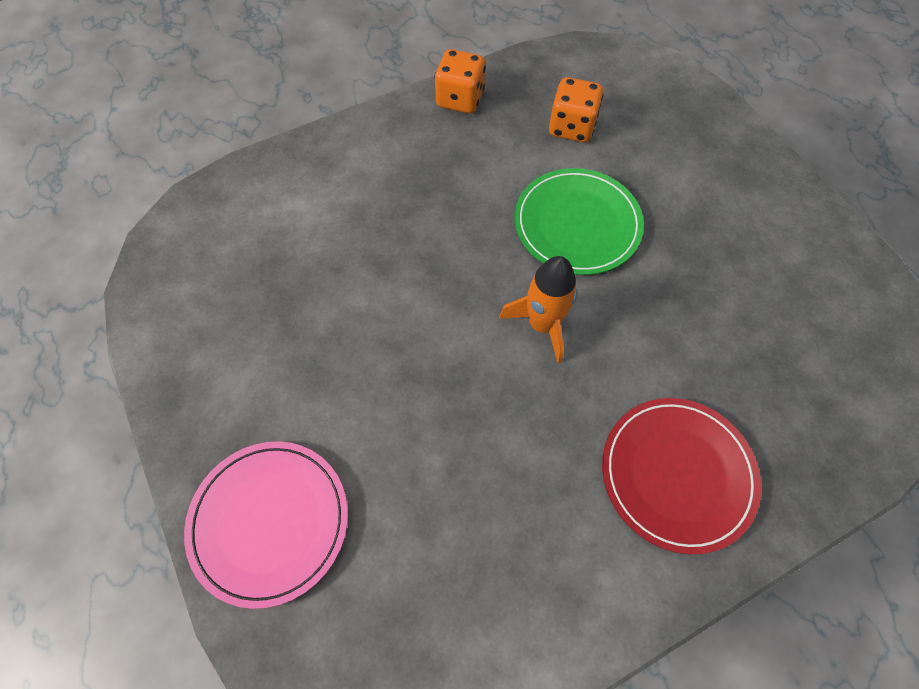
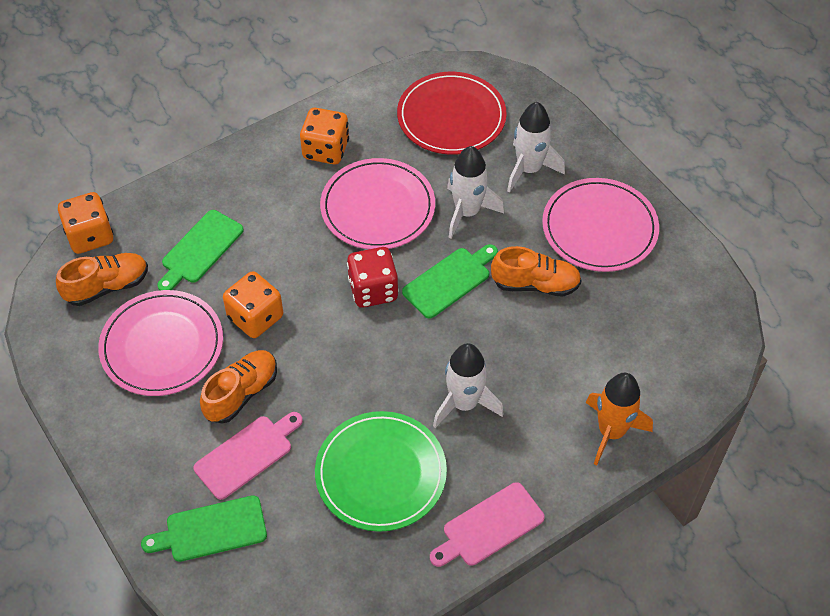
green cutting board: none = 0 -> [141,495,267,562] [157,210,244,291] [402,244,498,319] = 3
orange dice: [434,49,486,113] [549,77,603,142] = 2 -> [58,192,113,254] [223,271,283,338] [300,108,349,165] = 3
orange shoe: none = 0 -> [56,253,148,306] [200,350,277,423] [491,246,582,297] = 3
pink cutting board: none = 0 -> [194,412,303,500] [430,482,545,567] = 2
pink plate: [184,441,348,609] = 1 -> [98,290,223,396] [320,158,435,249] [542,178,659,272] = 3
red dice: none = 0 -> [347,247,399,308] = 1
white rocket: none = 0 -> [433,343,504,428] [447,146,504,239] [507,102,565,193] = 3

